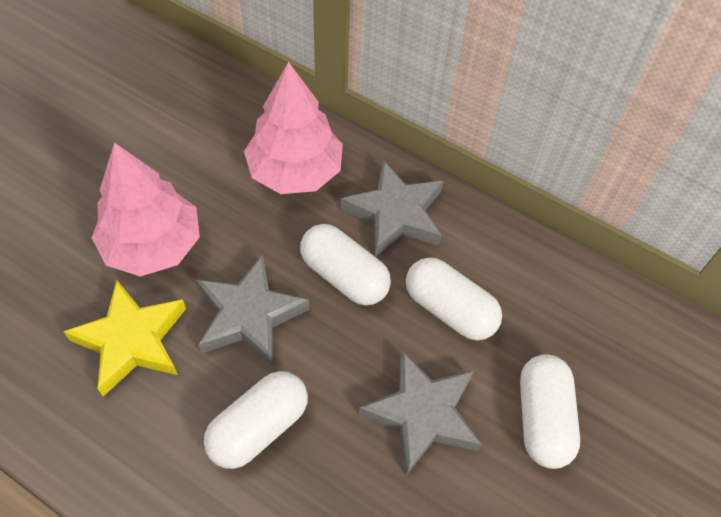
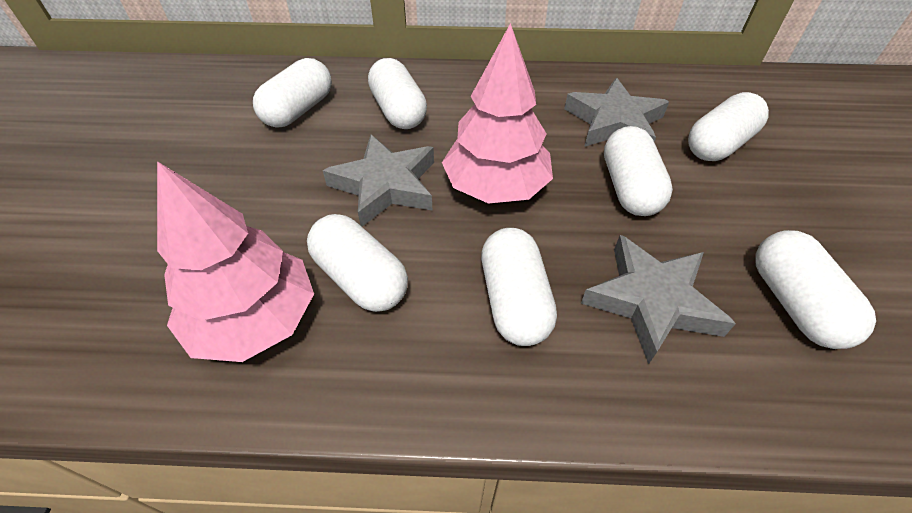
white capsule: [204,371,308,469] [300,224,391,306] [406,257,502,341] [520,354,580,469] = 4 -> [253,58,332,128] [307,214,408,312] [368,58,427,129] [481,228,557,346] [604,126,673,216] [688,92,769,161] [755,230,876,349] = 7
yellow star: [63,280,186,396] = 1 -> none = 0

